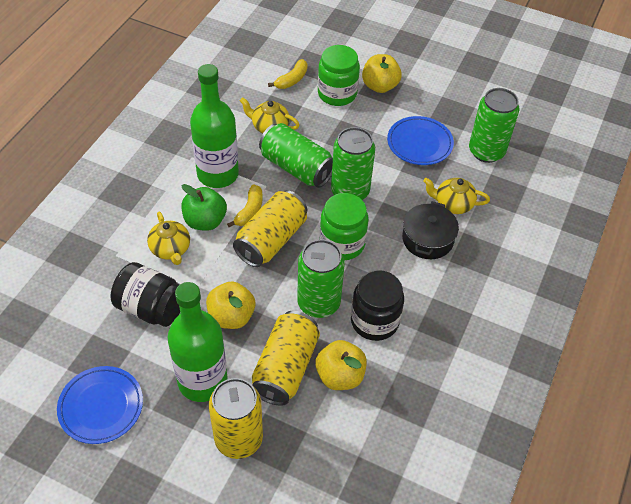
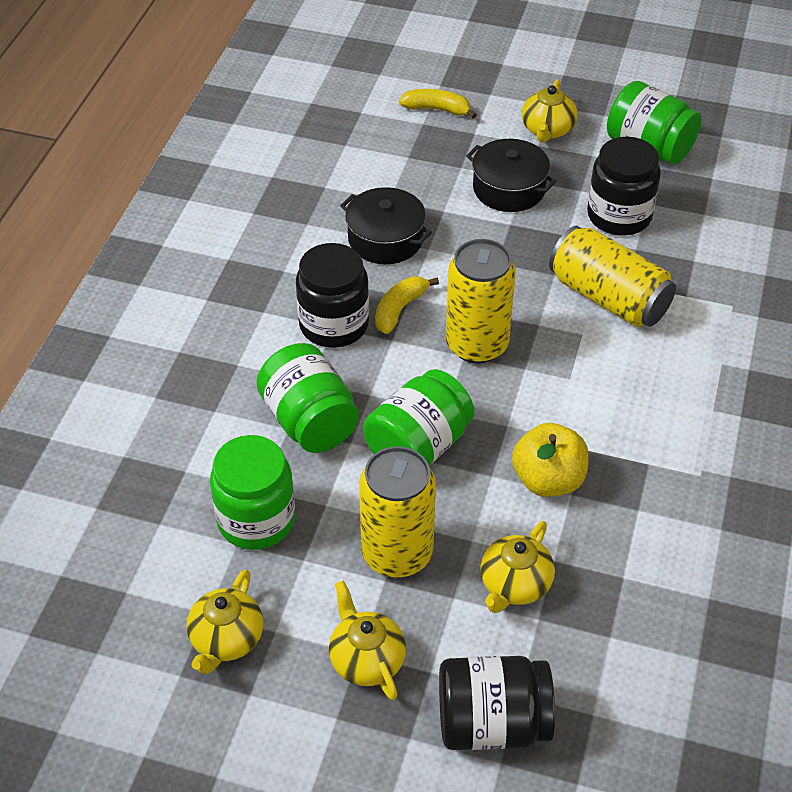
black jar: [110,262,180,327] [351,270,404,341] = 2 -> [296,243,369,348] [439,656,555,750] [587,137,661,236] = 3
black pot: [402,201,459,259] = 1 -> [340,187,432,264] [466,139,556,212] = 2
blue plate: [57,366,143,444] [387,116,454,165] = 2 -> none = 0
green apple: [181,184,227,231] = 1 -> none = 0
green bottle: [168,282,228,402] [190,64,239,188] = 2 -> none = 0
green can: [259,123,333,188] [297,239,345,318] [331,127,375,200] [469,88,519,163] = 4 -> none = 0
green jar: [318,45,360,106] [320,193,368,260] = 2 -> [210,435,295,550] [256,343,359,453] [363,369,474,466] [607,81,701,164] = 4
yellow apple: [206,281,255,329] [315,340,367,390] [362,54,402,93] = 3 -> [512,423,589,497] = 1
yellow teapot: [147,212,190,265] [240,97,299,133] [423,178,490,214] = 3 -> [186,569,263,674] [329,580,406,700] [480,521,555,613] [522,80,578,143] = 4

